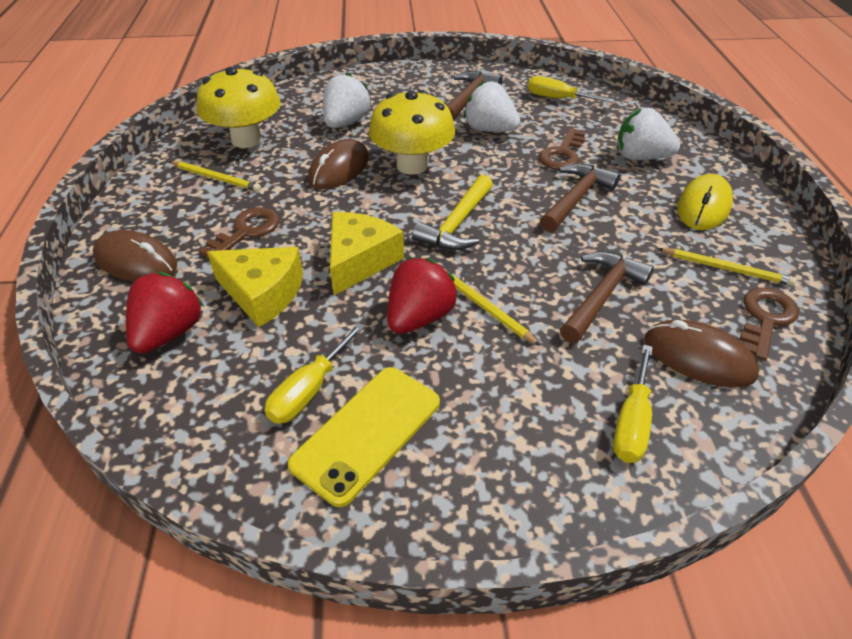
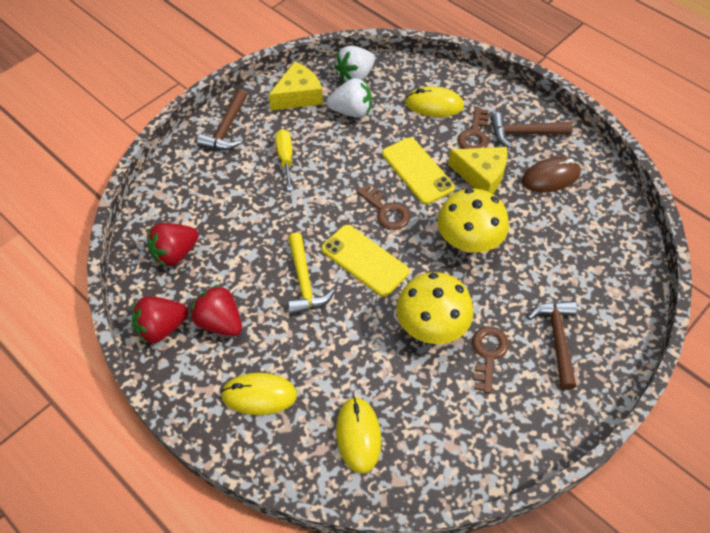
brown mouse: [93,230,177,281] [308,139,369,189] [644,320,759,388] = 3 -> [522,157,581,193] = 1
red strawberry: [126,272,204,354] [387,257,458,334] = 2 -> [132,296,188,344] [147,223,199,267] [191,284,242,336] = 3
white strawberry: [323,73,372,128] [464,81,520,132] [617,108,680,160] = 3 -> [327,78,372,118] [334,46,375,82] = 2
yellow mouse: [678,174,733,230] = 1 -> [220,373,297,415] [336,397,382,474] [405,86,464,117] = 3
yellow pencil: [170,161,261,192] [445,269,540,346] [658,248,796,286] = 3 -> none = 0
yellow phone: [288,367,440,507] = 1 -> [321,225,409,297] [382,137,455,205] = 2
yellow screwdriver: [265,323,365,424] [528,76,614,103] [613,345,653,463] = 3 -> [275,129,293,191] = 1

